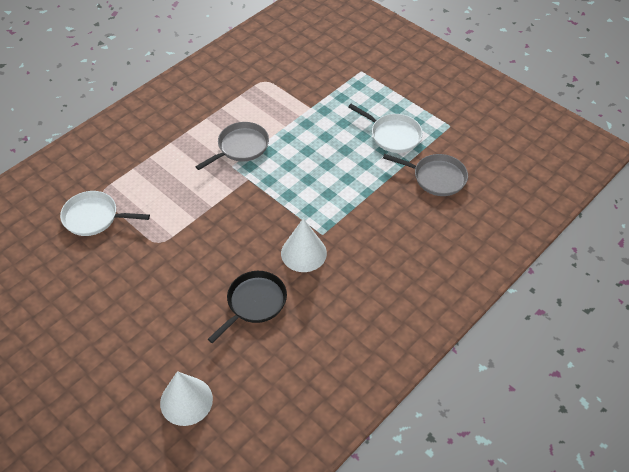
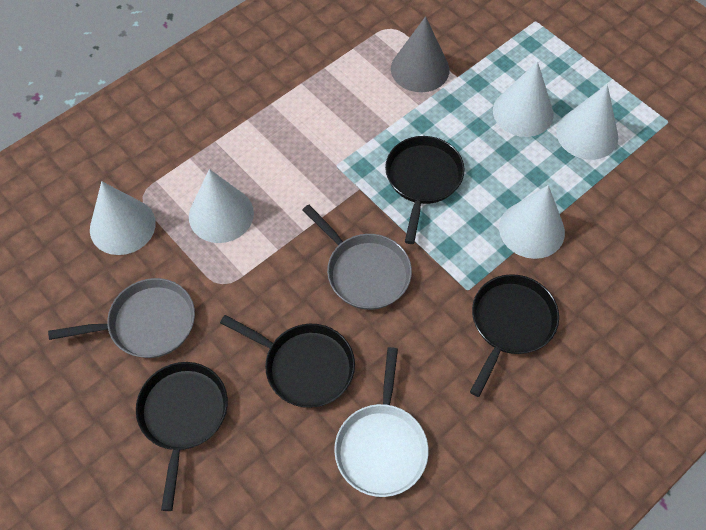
black pan: [208,271,287,343] = 1 -> [136,362,228,511] [220,315,355,408] [385,136,465,244] [470,274,559,397] = 4
grey cone: none = 0 -> [391,16,449,92] = 1
white cone: [160,371,213,426] [281,218,327,272] = 2 -> [90,181,156,255] [189,169,254,243] [493,61,554,137] [499,185,565,259] [556,84,618,160] = 5
white pan: [60,191,150,236] [348,104,423,153] = 2 -> [334,347,428,497] = 1

